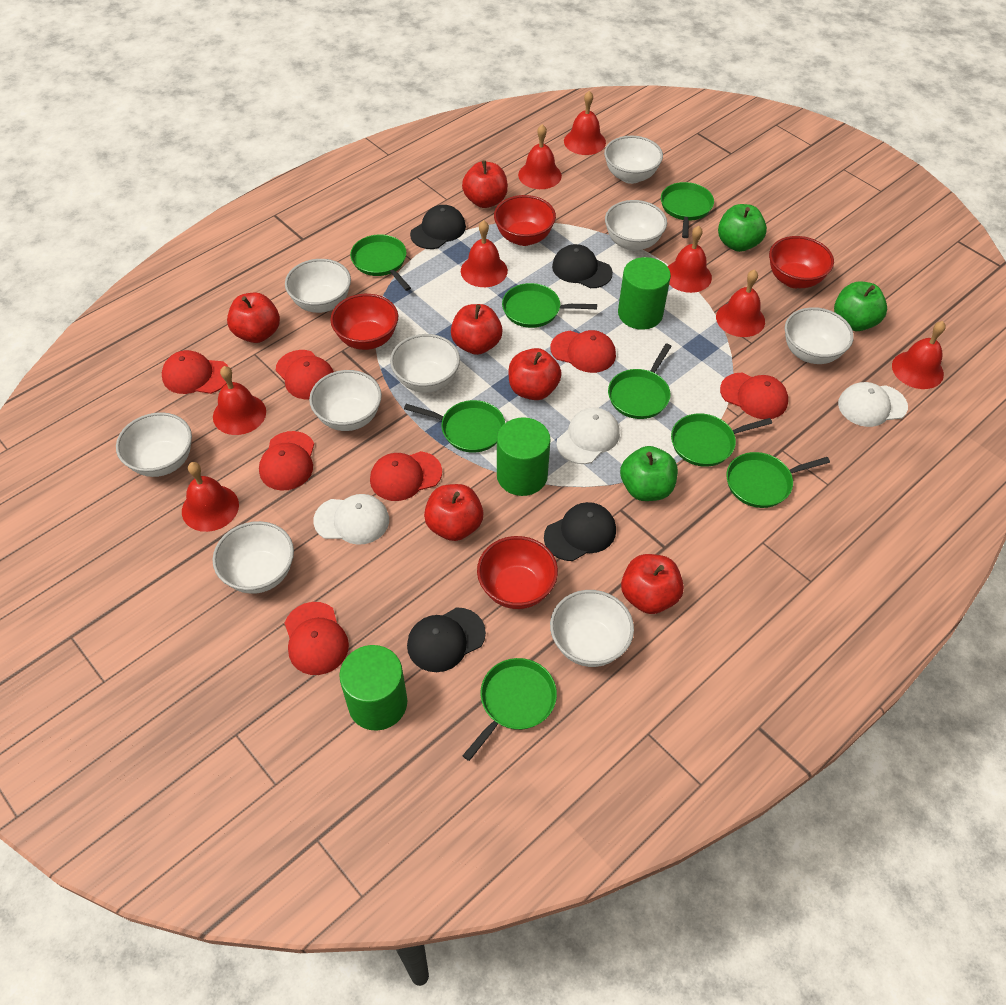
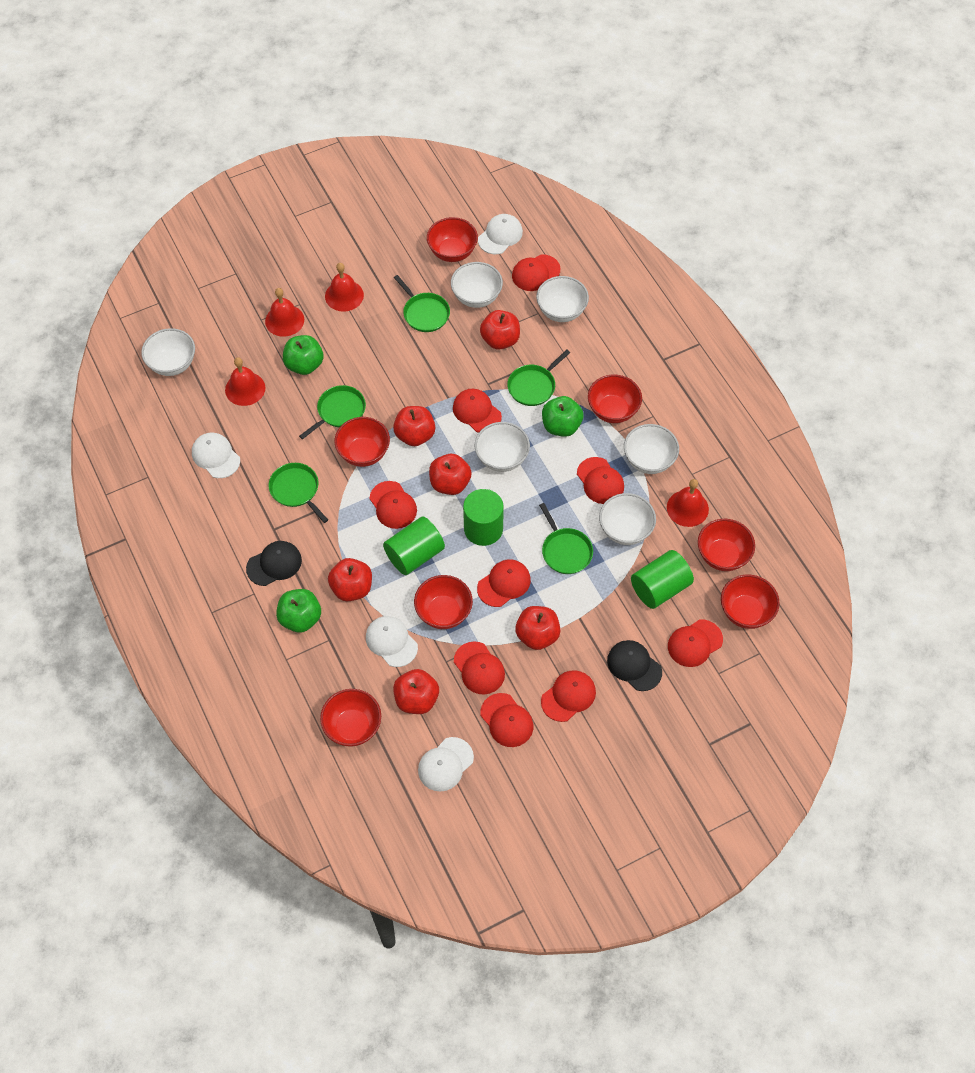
black cap: [407,607,486,672] [410,205,466,249] [544,502,616,561] [552,244,613,288] = 4 -> [246,541,302,586] [607,640,662,691] = 2
green pan: [350,234,411,291] [404,400,505,453] [463,658,557,761] [502,283,597,328] [608,344,672,419] [661,182,714,238] [671,413,772,467] [726,452,830,508] = 8 -> [269,463,328,523] [299,385,366,439] [394,275,450,332] [507,350,570,406] [539,503,593,574] = 5
red bell: [182,462,239,532] [213,366,266,435] [461,220,508,287] [518,124,562,189] [564,91,606,155] [668,226,712,293] [716,269,765,337] [892,321,946,389] = 8 -> [225,357,265,406] [265,288,304,337] [325,263,364,312] [667,479,709,527] = 4
red bowl: [330,294,398,350] [477,536,558,609] [494,195,556,246] [769,236,834,288] = 4 -> [320,689,381,747] [334,417,390,467] [414,575,473,629] [427,217,478,262] [588,375,642,423] [698,519,755,571] [721,575,780,629] = 7
red cap: [162,350,228,394] [259,431,314,491] [276,350,334,399] [284,602,349,675] [370,451,442,501] [550,330,616,373] [720,373,788,419] = 7 -> [369,481,417,529] [453,389,502,433] [454,641,505,694] [477,559,531,607] [480,693,533,747] [512,254,561,291] [541,670,596,722] [577,457,624,504] [668,619,723,667] = 9
white bowl: [116,412,192,477] [213,521,294,594] [285,259,351,313] [309,370,382,431] [390,334,460,393] [550,590,634,667] [604,136,663,184] [605,200,667,251] [785,307,854,364] = 9 -> [141,328,195,376] [451,262,503,308] [474,422,530,472] [536,276,589,322] [599,493,656,545] [624,424,679,474] = 6
white cap: [313,494,389,545] [557,408,620,464] [838,382,908,427] = 3 -> [192,432,240,478] [366,616,418,667] [418,737,474,792] [478,214,523,254] = 4

